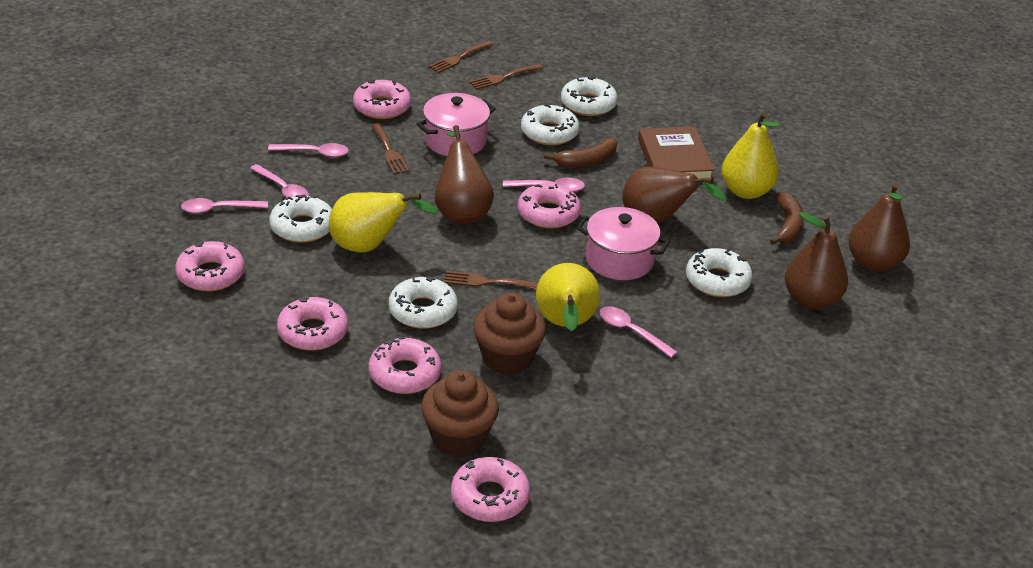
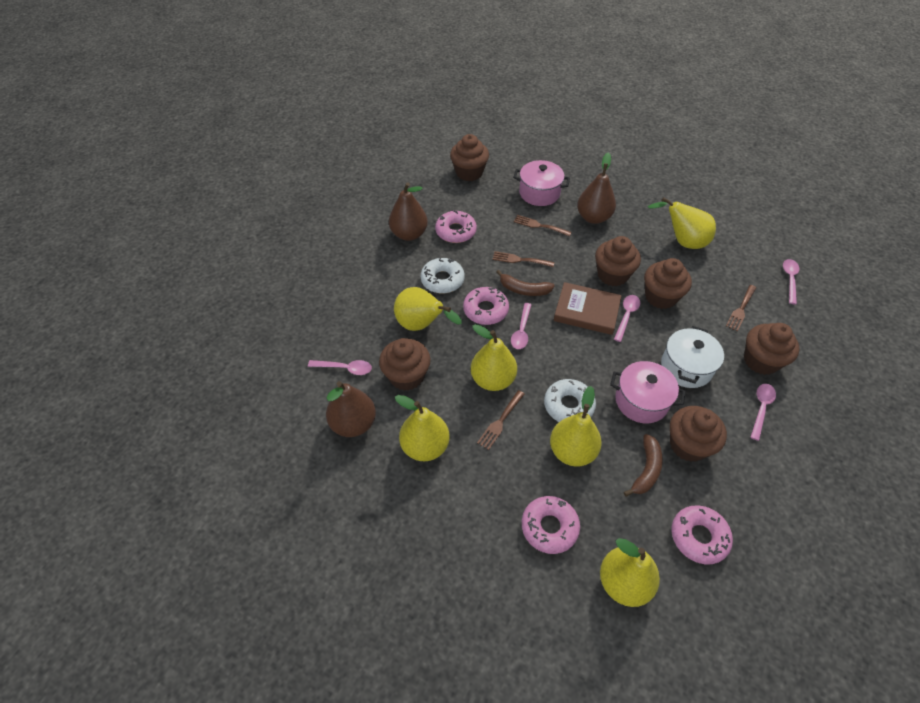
brown cupcake: [421,370,499,457] [473,292,546,375] = 2 -> [379,338,431,391] [450,134,489,181] [595,236,641,286] [644,258,692,309] [670,406,727,462] [744,323,800,375] = 6
brown pear: [435,125,494,224] [622,166,727,224] [785,212,848,309] [848,183,910,272] = 4 -> [326,381,376,437] [389,182,428,241] [577,153,616,224] = 3
pink donut: [175,241,245,292] [277,296,348,351] [353,79,411,119] [368,337,442,394] [451,457,530,522] [518,183,581,229] = 6 -> [435,211,477,243] [463,287,509,325] [522,496,580,554] [672,506,733,565] = 4
white donut: [269,195,332,243] [389,276,458,329] [521,104,580,145] [561,76,618,116] [686,248,752,297] = 5 -> [421,258,465,294] [544,379,596,422] = 2
white pot: none = 0 -> [661,326,724,388] = 1
yellow pear: [329,192,438,253] [536,263,600,331] [721,112,780,199] = 3 -> [394,287,462,331] [395,395,450,461] [471,324,517,391] [550,386,602,467] [600,538,660,607] [648,197,716,249] = 6

